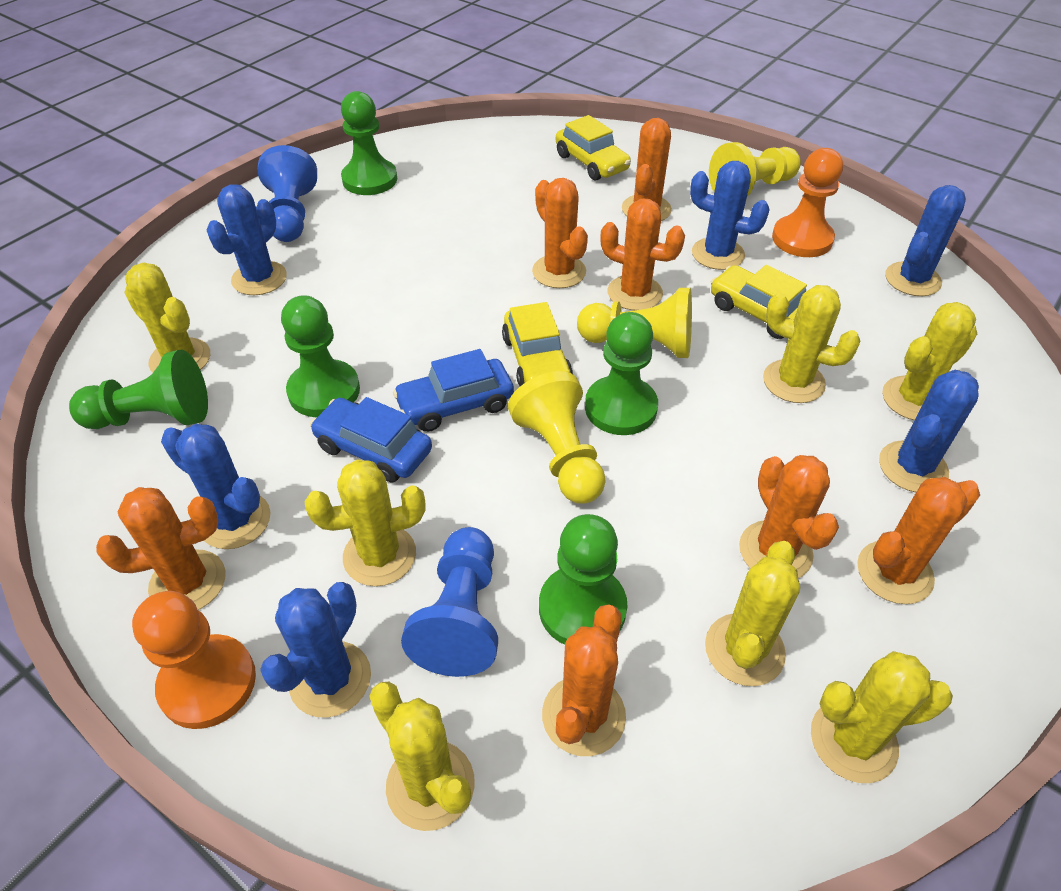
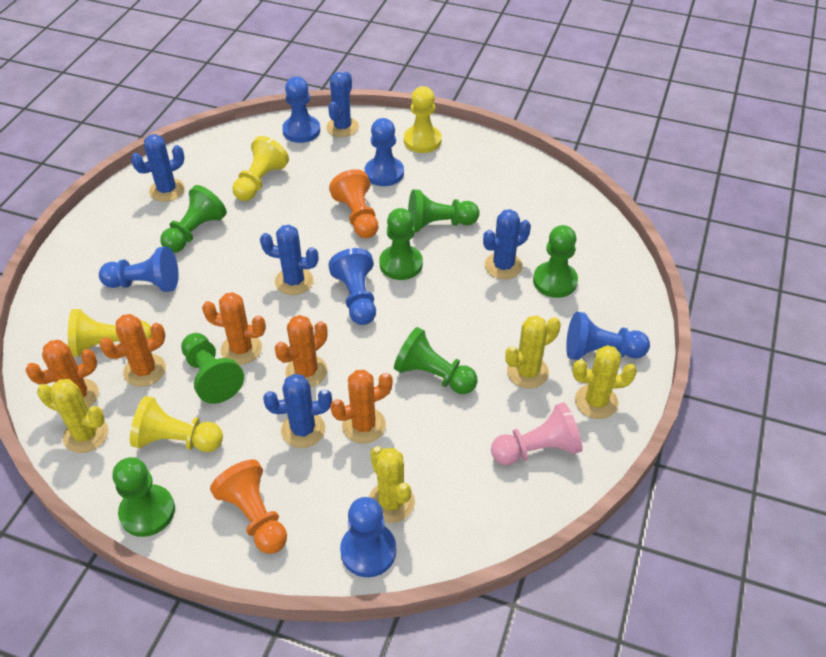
blue cactus: [161,424,271,549] [207,184,287,295] [260,582,371,718] [690,161,770,270] [879,370,979,492] [885,185,966,296] = 6 -> [131,134,185,202] [260,225,318,295] [263,374,332,448] [326,72,359,137] [483,209,531,279] = 5
blue car: [310,397,432,482] [393,349,514,432] = 2 -> none = 0
blue pawn: [258,145,317,242] [401,527,498,677] = 2 -> [99,246,178,292] [282,76,320,143] [328,248,376,325] [340,497,396,577] [365,118,404,186] [566,312,650,360] = 6
green pawn: [69,350,208,429] [281,295,360,417] [341,91,397,195] [539,514,628,645] [585,312,658,435] = 5 -> [112,457,175,537] [160,185,227,253] [181,333,244,404] [379,208,423,280] [394,327,478,394] [408,189,479,232] [533,225,578,298] = 7
orange cactus: [96,487,226,610] [532,178,588,288] [542,604,626,756] [600,199,685,310] [622,118,672,221] [739,455,839,578] [857,477,980,604] = 7 -> [25,340,99,408] [100,314,166,387] [202,292,266,365] [275,315,328,388] [330,370,393,444] = 5
pink pawn: none = 0 -> [491,402,583,465] = 1
yellow cactus: [124,263,210,373] [305,459,426,586] [369,682,475,831] [705,541,800,686] [763,285,860,403] [811,651,953,783] [882,302,977,420] = 7 -> [37,379,108,453] [369,446,415,523] [505,316,561,389] [572,345,637,419] = 4
yellow car: [502,302,573,386] [556,115,631,181] [711,265,807,339] = 3 -> none = 0
yellow pawn: [508,371,606,503] [577,288,692,358] [709,142,801,197] = 3 -> [68,309,152,357] [130,396,223,452] [232,136,289,201] [404,86,442,153] = 4

